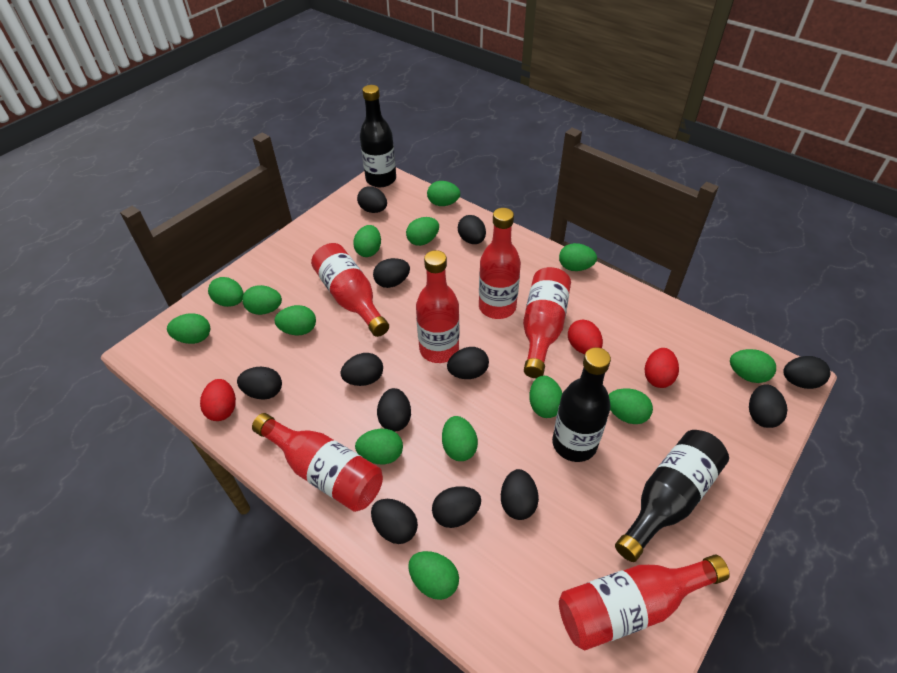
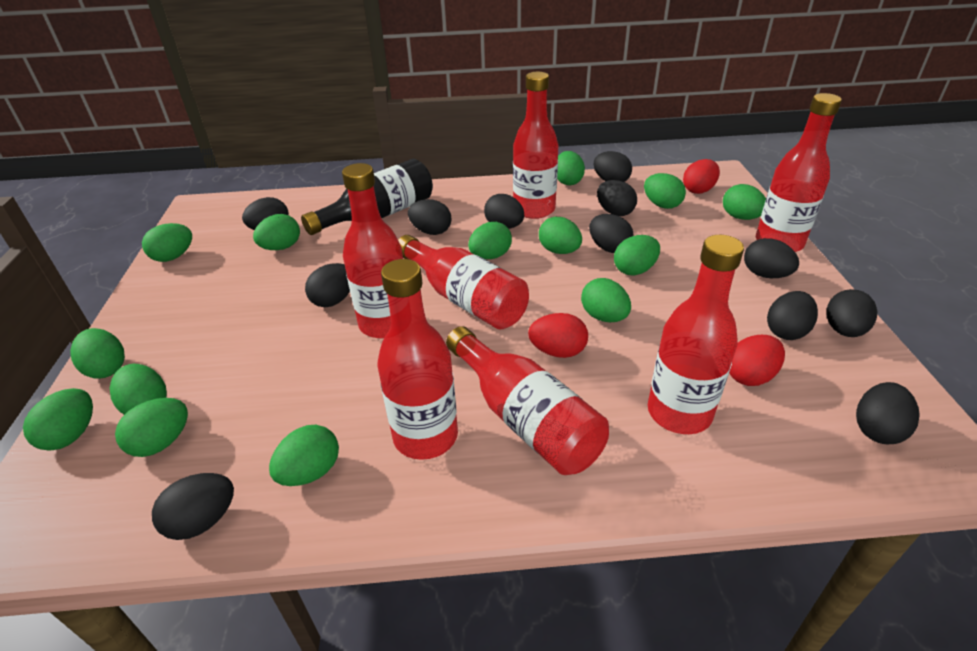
black bottle: [360,85,396,187] [552,347,611,462] [615,430,729,562] = 3 -> [301,159,433,235] = 1
red bottle: [252,413,383,512] [311,243,389,337] [416,250,459,363] [479,208,521,319] [523,267,571,378] [559,555,730,650] = 6 -> [342,163,403,339] [377,259,458,460] [398,235,529,330] [446,326,609,475] [513,72,559,219] [648,235,744,434] [756,93,842,252] = 7

